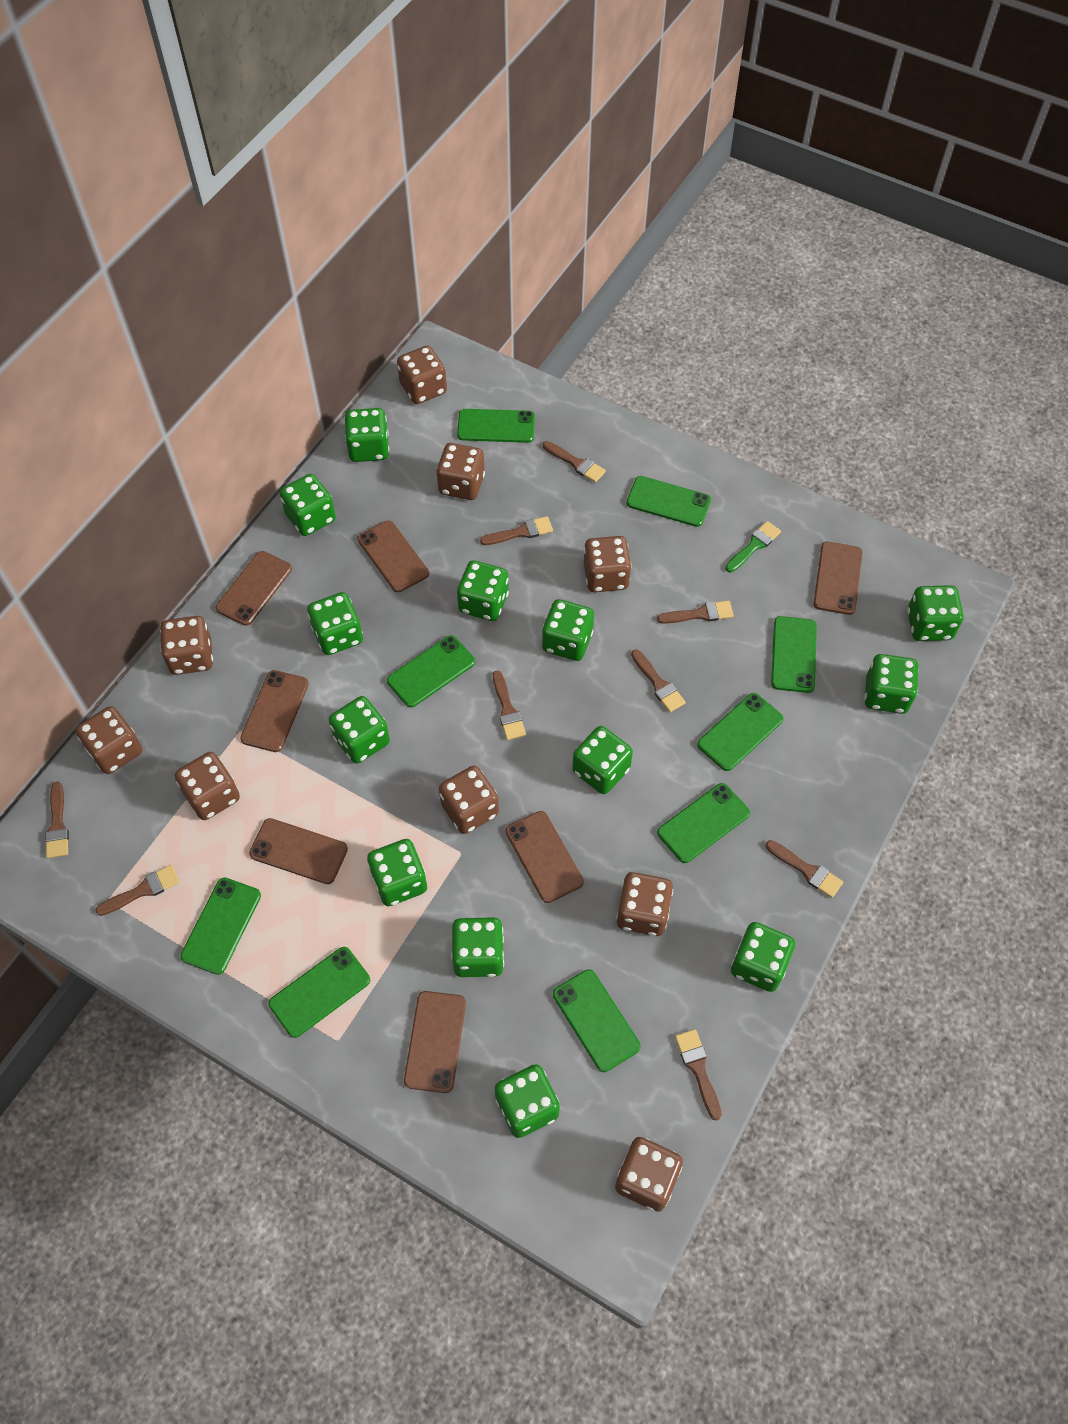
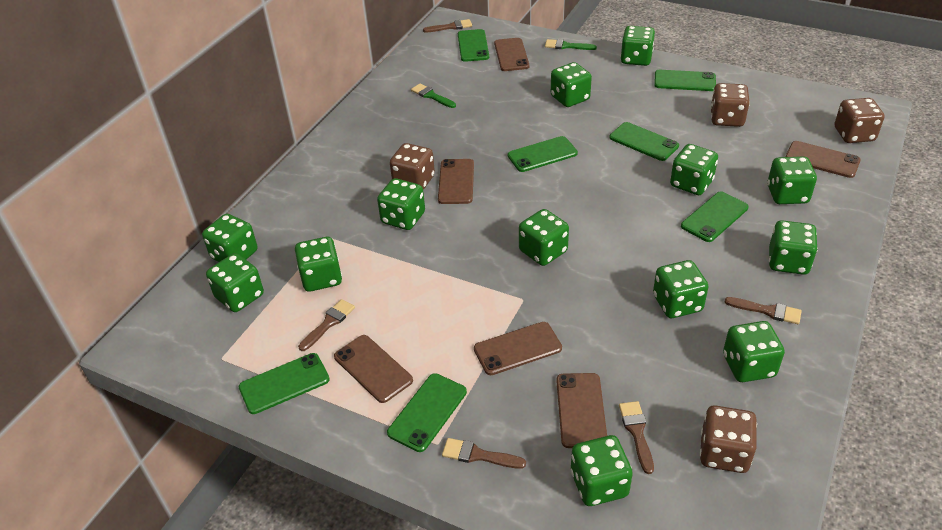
brown brush: [45,782,69,858] [95,865,180,916] [480,516,553,545] [493,671,526,740] [543,441,606,483] [631,649,686,712] [657,600,734,624] [675,1029,722,1121] [765,840,843,898] = 9 -> [298,299,355,351] [423,19,472,33] [442,438,526,469] [619,401,654,474] [725,297,801,324] = 5
brown dice: [76,706,142,774] [160,616,213,675] [175,752,240,820] [397,346,447,404] [436,443,485,500] [439,766,499,834] [584,536,632,592] [615,1137,683,1212] [616,872,673,936] = 9 -> [390,143,435,190] [700,406,757,473] [710,83,750,127] [835,98,885,143] = 4
brown phone: [216,551,292,626] [240,670,309,752] [249,818,348,884] [357,520,429,592] [404,991,466,1093] [505,811,584,903] [813,542,863,615] = 7 -> [334,335,413,403] [438,159,474,204] [474,322,562,375] [494,38,529,71] [556,373,607,448] [786,141,861,178] = 6
green brush: [725,521,781,572] = 1 -> [411,84,456,108] [545,39,597,50] = 2
green phone: [180,878,261,975] [268,947,370,1038] [387,635,475,708] [457,409,535,443] [553,969,641,1072] [626,476,711,527] [657,783,750,863] [697,693,783,771] [771,616,817,693] = 9 -> [239,353,330,414] [387,373,467,452] [458,29,489,62] [508,136,578,172] [609,122,679,161] [654,70,716,91] [681,191,749,242] = 7

